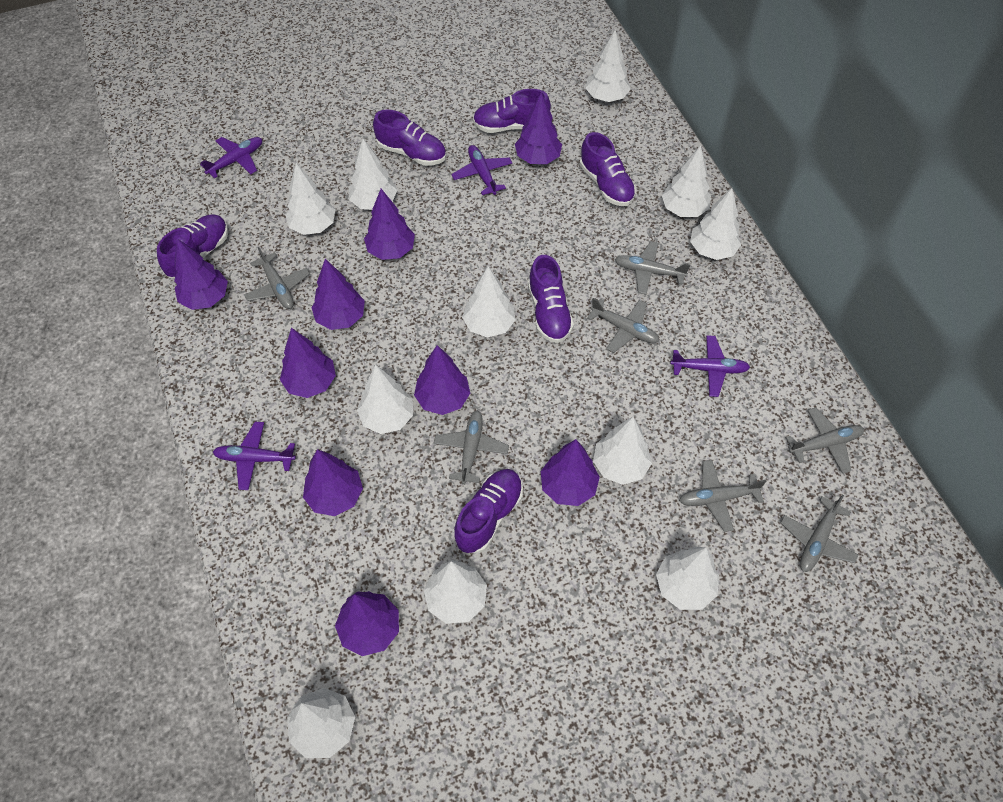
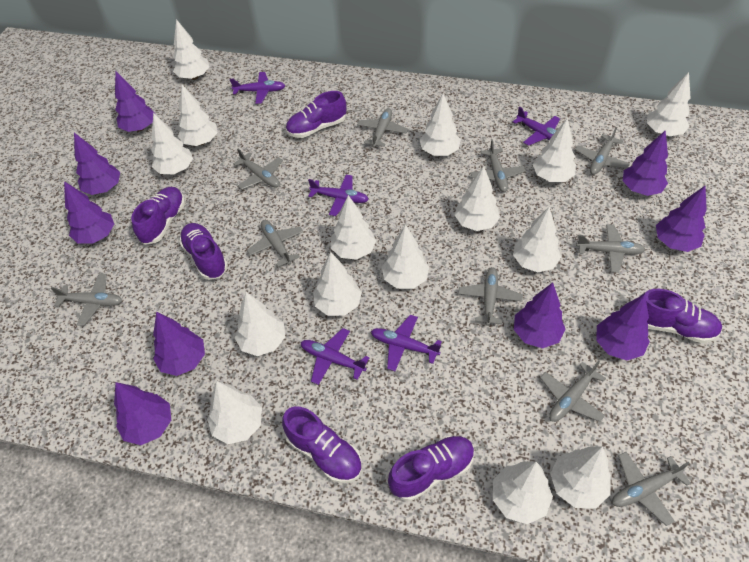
grey plane: [244,247,310,309] [434,410,509,485] [587,298,659,353] [615,241,690,295] [679,460,767,532] [780,495,859,572] [786,407,864,474] = 7 -> [51,274,122,326] [233,149,283,190] [247,220,303,267] [357,108,408,147] [458,267,523,326] [470,140,526,192] [540,360,606,422] [575,127,630,175] [576,224,646,273] [612,452,691,526] = 10
purple plane: [200,137,262,178] [213,422,296,490] [451,145,512,195] [670,335,750,397] = 4 -> [230,72,285,104] [301,328,369,385] [308,175,369,216] [371,315,442,371] [513,107,560,146] = 5
white tree: [285,163,335,235] [287,688,355,758] [349,139,397,210] [357,365,413,434] [424,560,487,624] [462,266,516,338] [585,30,631,102] [593,417,652,485] [656,547,719,610] [662,145,711,217] [690,188,741,260] = 11 -> [151,112,193,174] [173,19,210,80] [178,85,218,146] [207,381,262,444] [235,292,285,356] [313,252,362,316] [331,195,376,260] [382,224,429,289] [420,94,461,156] [455,166,500,231] [493,461,553,524] [513,207,561,272] [533,118,576,182] [550,446,611,508] [647,72,691,136] = 15

